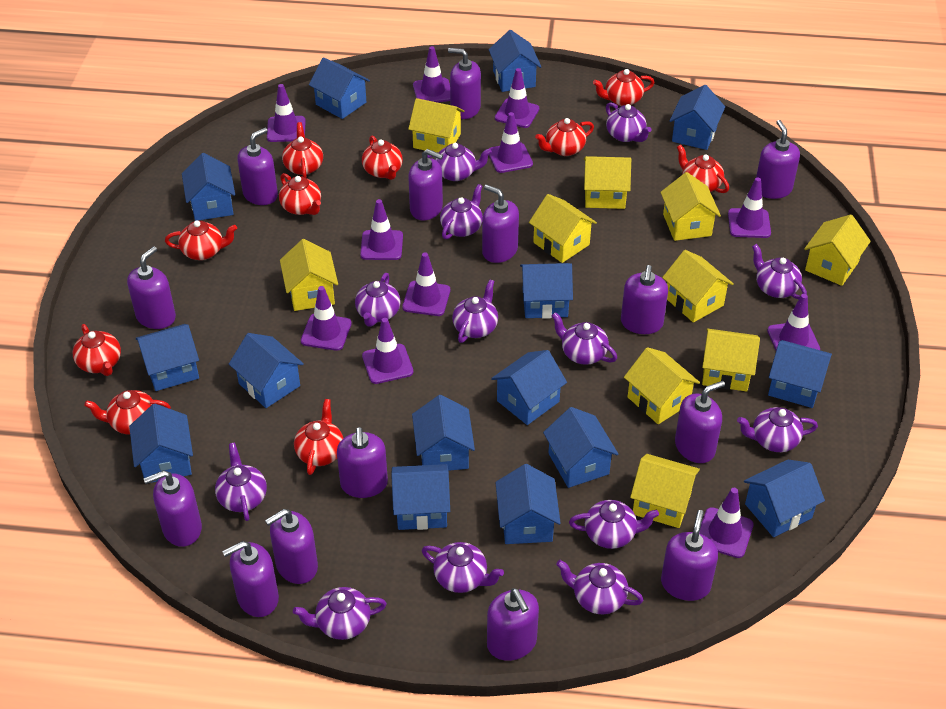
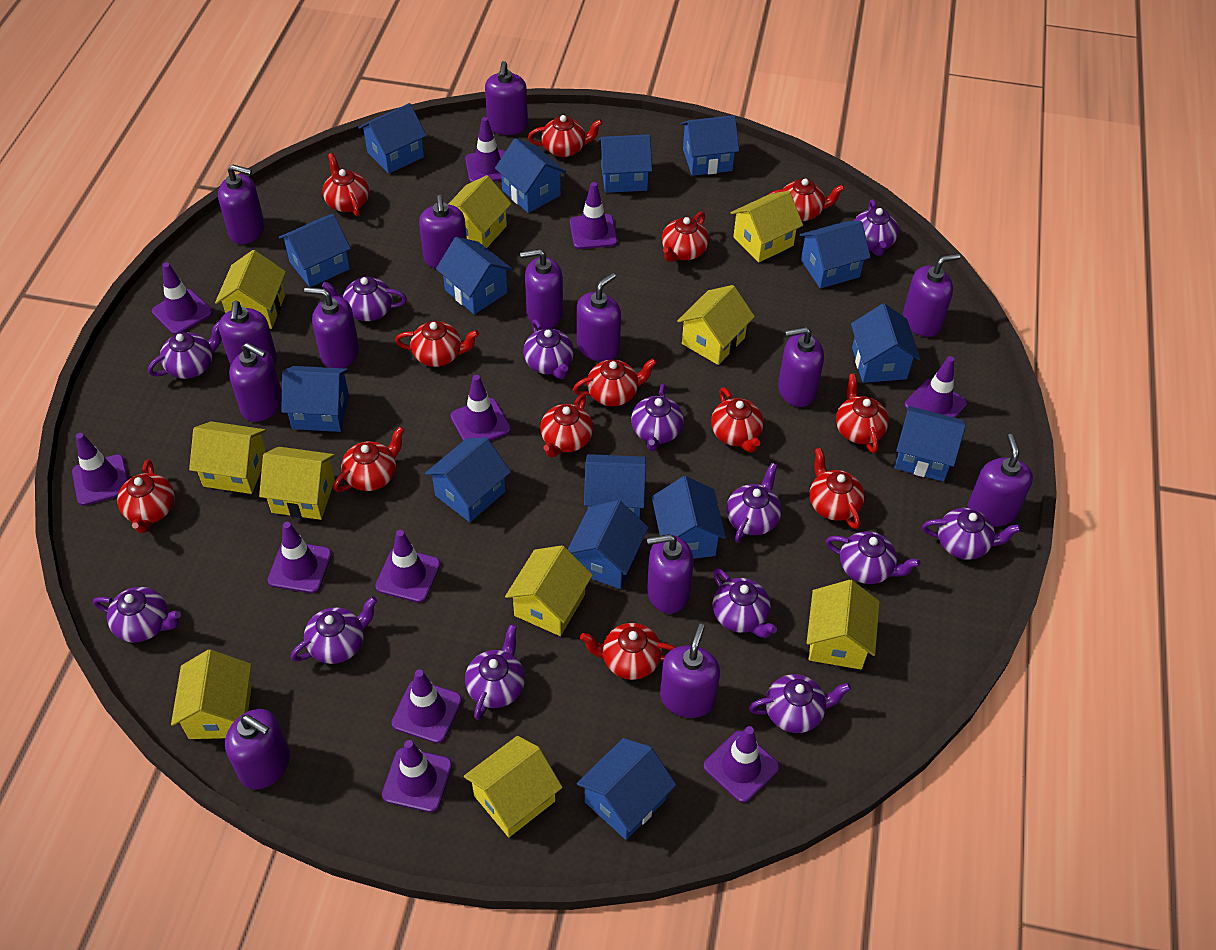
red teapot: [73,324,121,376] [84,390,171,434] [165,220,237,260] [279,173,321,215] [282,122,323,178] [294,399,343,475] [362,135,403,180] [535,118,594,156] [593,69,655,106] [677,145,729,193] = 10 -> [117,459,175,533] [323,153,369,216] [333,426,404,492] [395,321,479,367] [528,115,603,157] [540,394,593,458] [573,358,657,406] [580,623,676,680] [662,212,709,262] [711,387,764,453] [768,179,845,221] [809,448,864,529] [836,373,889,453] = 13

